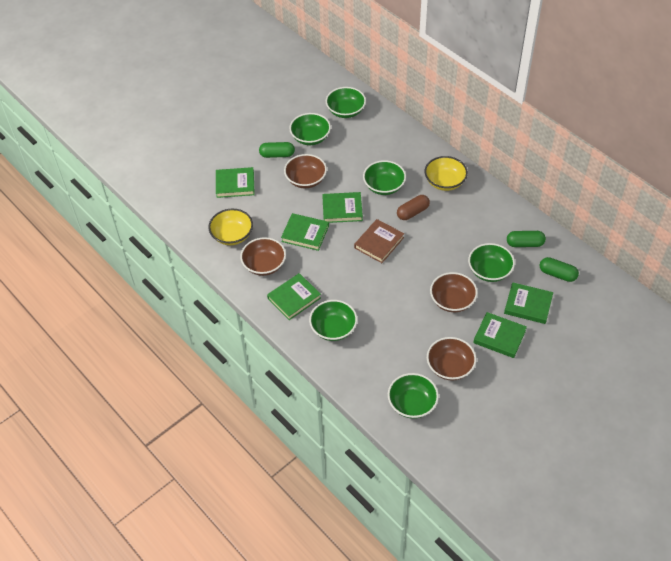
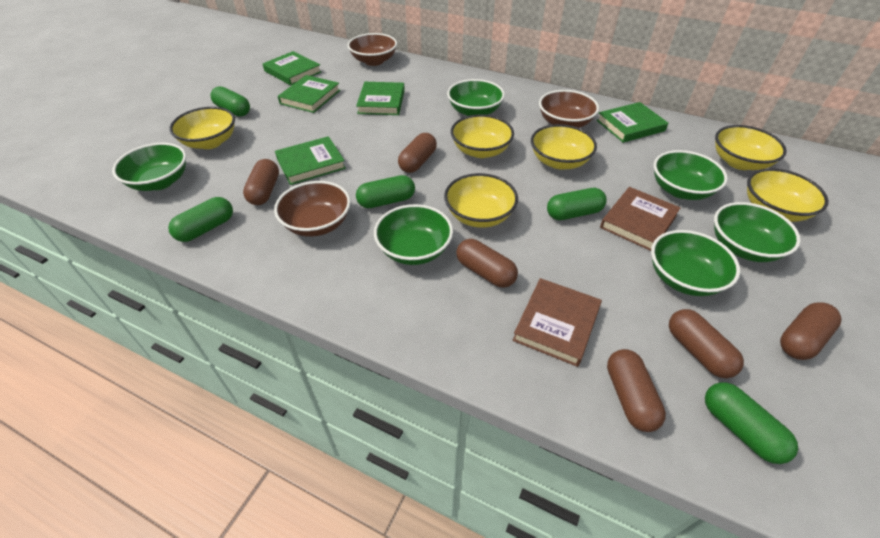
brown book: [354,219,404,263] = 1 -> [513,278,602,367] [600,187,681,251] = 2
brown bowl: [240,237,286,276] [284,154,327,188] [427,337,476,381] [430,272,478,312] = 4 -> [274,181,351,237] [347,33,397,66] [539,90,599,128] = 3
brown capsule: [397,195,430,220] = 1 -> [243,159,279,205] [398,133,437,173] [456,239,518,288] [607,349,666,432] [669,309,744,378] [780,302,842,360] = 6
green book: [216,167,255,198] [267,273,321,320] [281,213,329,251] [322,192,363,223] [473,312,527,358] [504,282,553,324] = 6 -> [262,51,321,85] [275,136,346,185] [278,75,340,113] [356,82,405,115] [597,102,668,143] = 5
green capsule: [259,142,295,158] [507,231,546,247] [540,257,579,282] = 3 -> [168,197,233,242] [211,86,250,117] [356,175,415,208] [547,188,607,220] [705,382,798,464] = 5
yellow bowl: [208,209,253,245] [425,156,468,191] = 2 -> [169,107,235,149] [444,173,518,228] [451,114,514,158] [531,124,597,169] [715,125,787,170] [747,168,829,222] = 6

